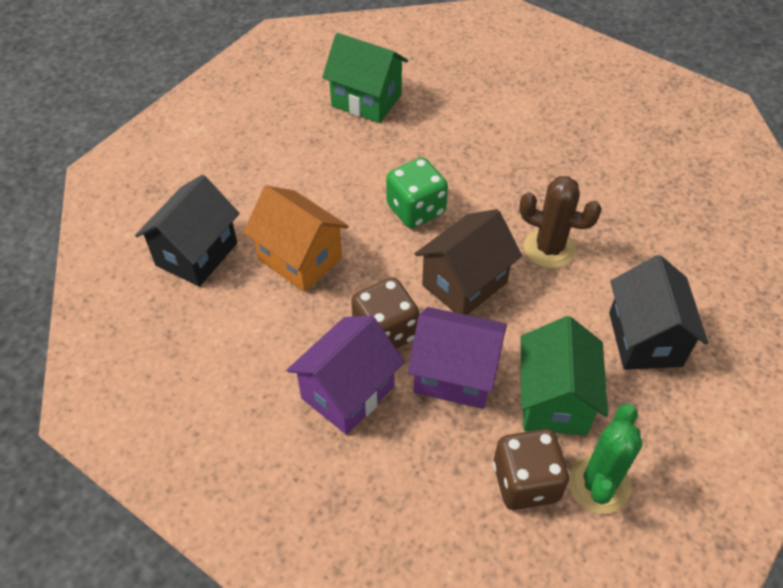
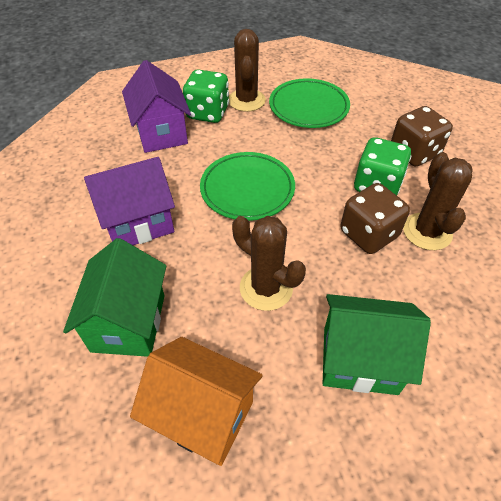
black house: [135,175,240,287] [609,255,708,370] = 2 -> none = 0
brown cactus: [519,176,602,268] = 1 -> [229,29,266,112] [232,216,306,311] [403,152,472,250] = 3
brown house: [415,209,522,315] = 1 -> none = 0
green cactus: [568,404,643,514] = 1 -> none = 0
green dice: [386,157,448,228] = 1 -> [183,69,229,123] [354,137,411,195] = 2
green plate: none = 0 -> [200,152,295,221] [269,78,350,128] = 2

